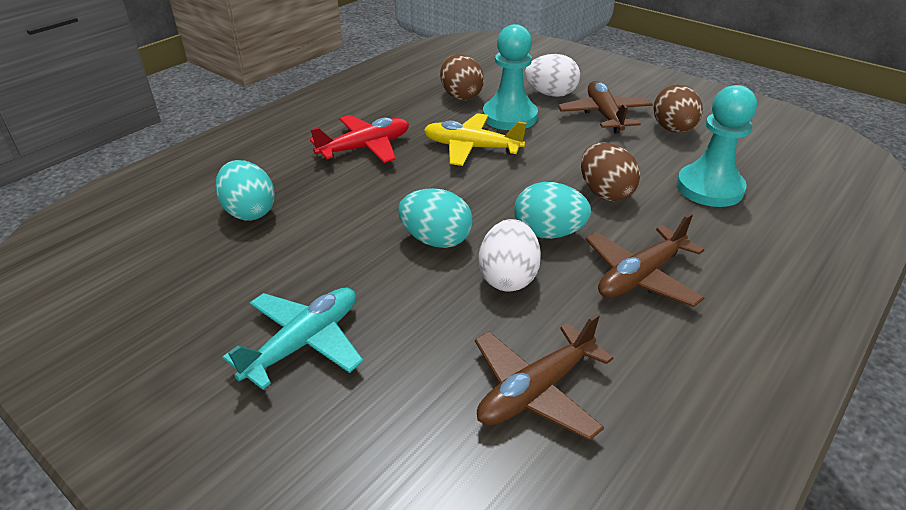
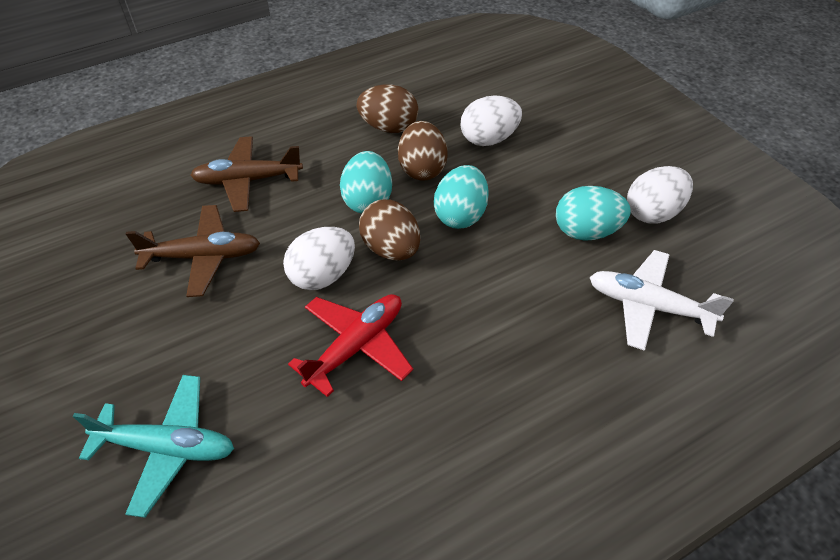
brown plane: [475,314,613,441] [558,81,653,134] [585,213,704,307] = 3 -> [126,205,260,297] [190,136,303,212] = 2
turquoise pawn: [483,24,538,130] [677,85,757,207] = 2 -> none = 0
white egg: [479,219,541,292] [525,54,580,97] = 2 -> [283,227,355,290] [461,96,522,146] [627,166,693,223] = 3
white plane: none = 0 -> [590,250,734,351] = 1
yellow plane: [424,113,527,166] = 1 -> none = 0

